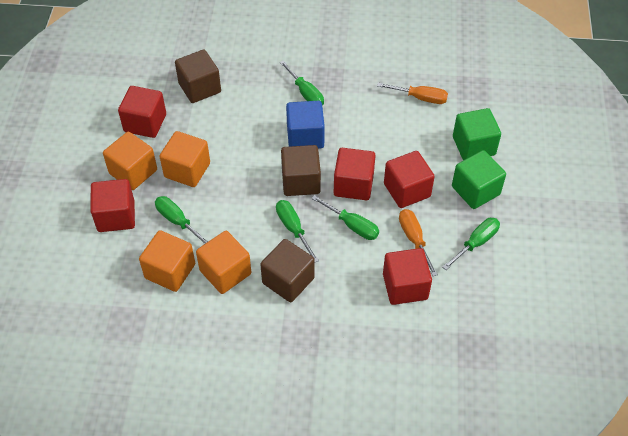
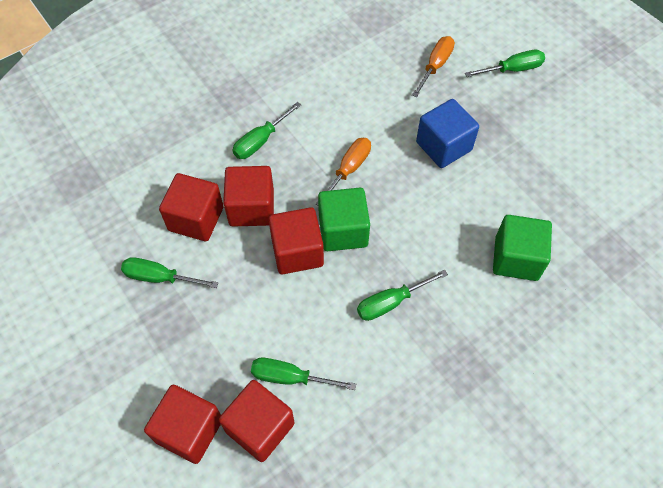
brown cube: [175,49,221,103] [260,239,315,302] [281,145,321,196] = 3 -> none = 0
orange cube: [103,132,157,190] [139,230,195,292] [159,131,210,187] [196,231,251,294] = 4 -> none = 0

